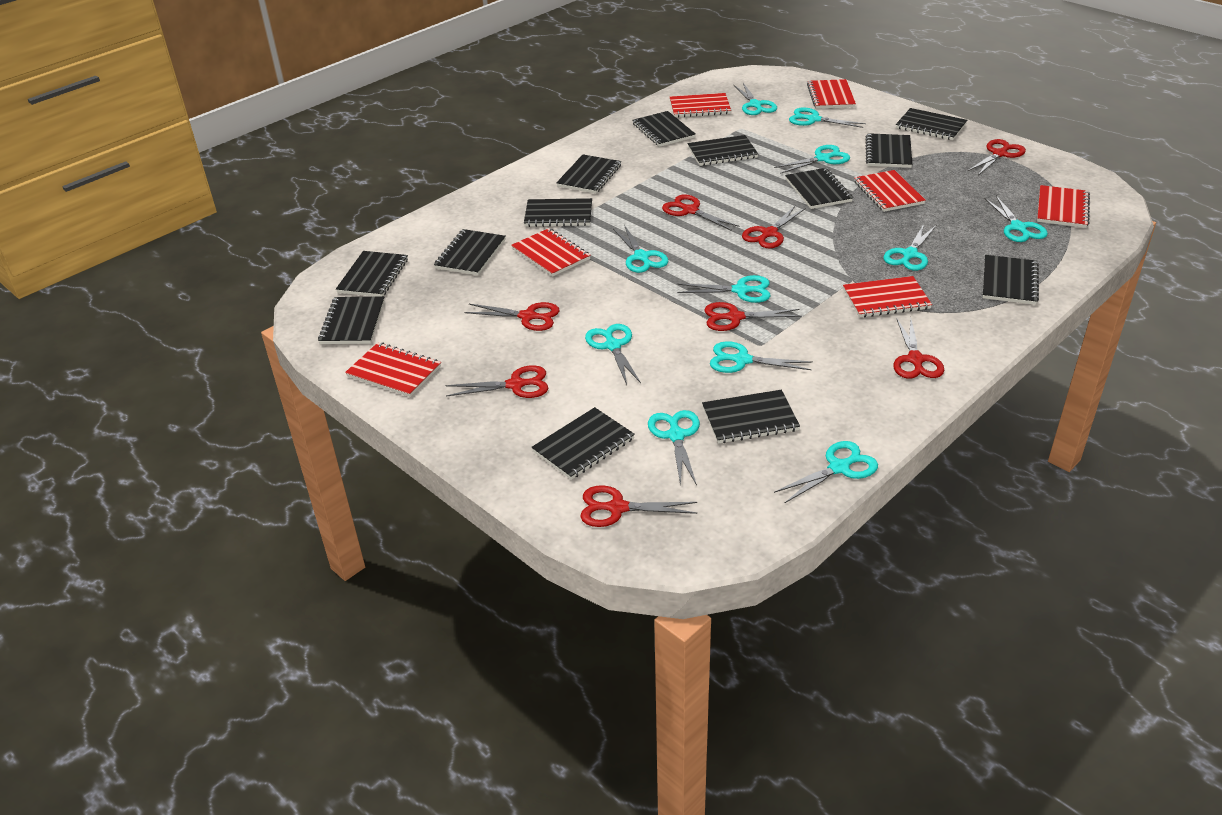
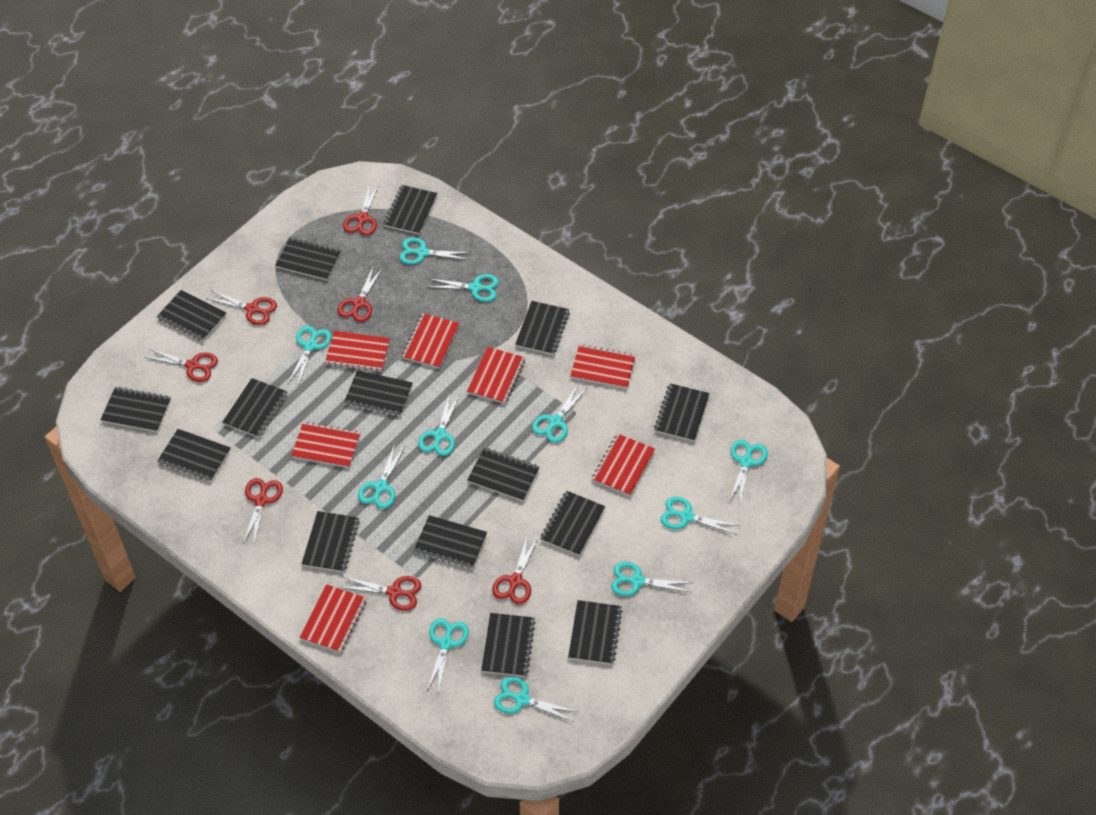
black notebook: [318,296,385,344] [336,251,408,296] [434,229,506,275] [524,198,592,227] [532,407,635,480] [556,154,621,194] [632,111,695,147] [688,135,758,166] [702,390,800,444] [785,168,853,209] [866,133,912,168] [896,108,967,140] [983,255,1039,305] = 13 -> [100,387,171,432] [157,290,226,341] [157,429,231,482] [222,378,287,438] [275,237,341,280] [302,511,360,572] [344,370,413,417] [384,185,437,235] [414,515,487,569] [467,448,539,501] [481,613,535,677] [515,301,570,355] [540,491,605,556] [568,600,623,665] [654,383,709,442] = 15
red scissors: [445,365,548,398] [465,302,560,331] [580,485,697,527] [662,194,739,231] [704,302,802,331] [742,206,806,249] [894,318,944,379] [968,139,1026,175] = 8 -> [144,348,218,382] [206,290,277,325] [243,478,283,545] [338,265,383,322] [339,576,421,611] [343,183,380,236] [492,534,539,604] = 7

